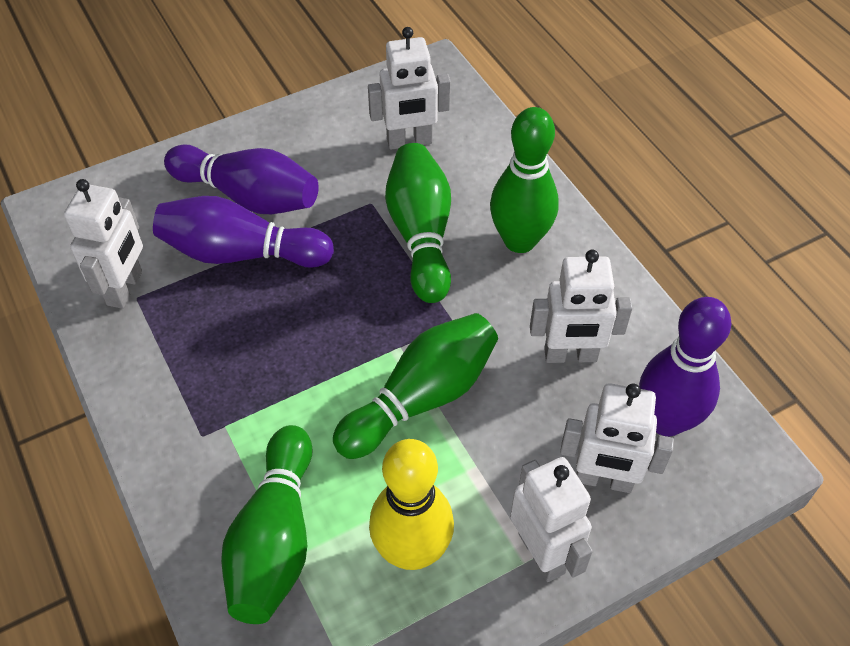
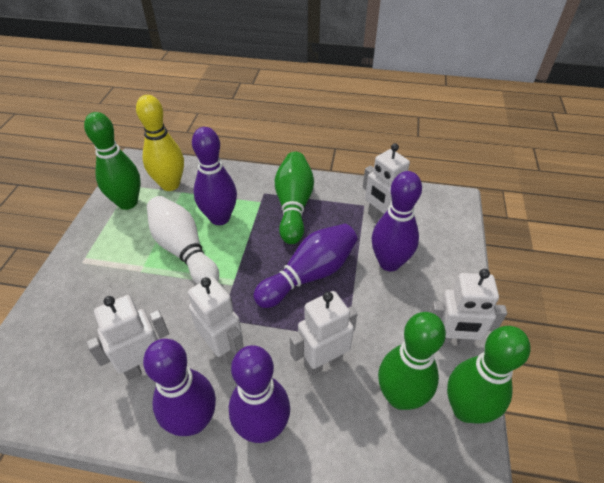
purple bowling pin: [153,196,334,268] [164,144,319,214] [639,297,731,436] = 3 -> [143,339,216,436] [192,127,237,225] [229,345,290,443] [253,224,358,308] [372,171,422,271] = 5
white bowling pin: none = 0 -> [147,196,219,284] = 1

